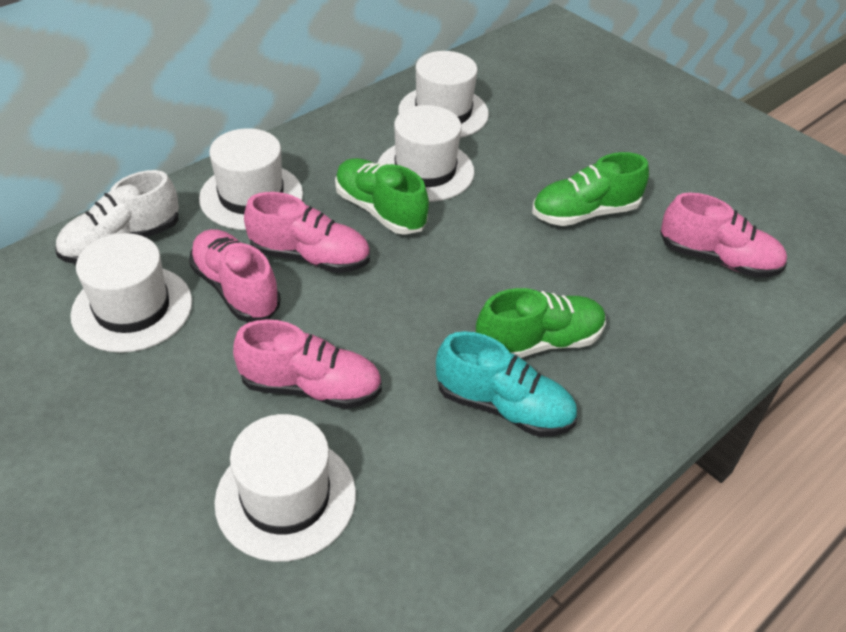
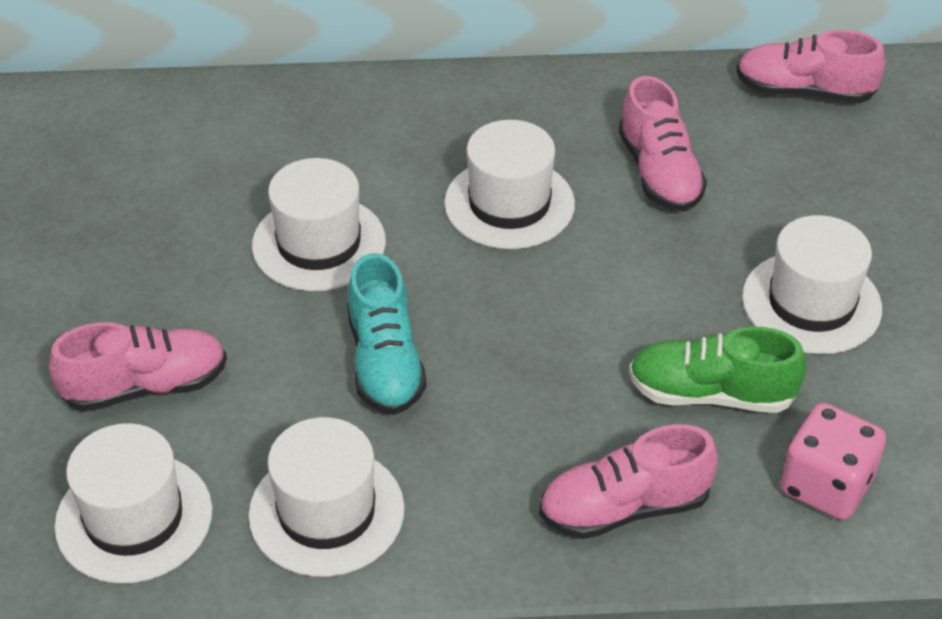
green shoe: [335,158,429,235] [476,288,606,358] [532,152,649,226] = 3 -> [629,327,807,413] = 1
pink dice: none = 0 -> [780,403,886,520] = 1
white shoe: [55,170,179,264] = 1 -> none = 0

